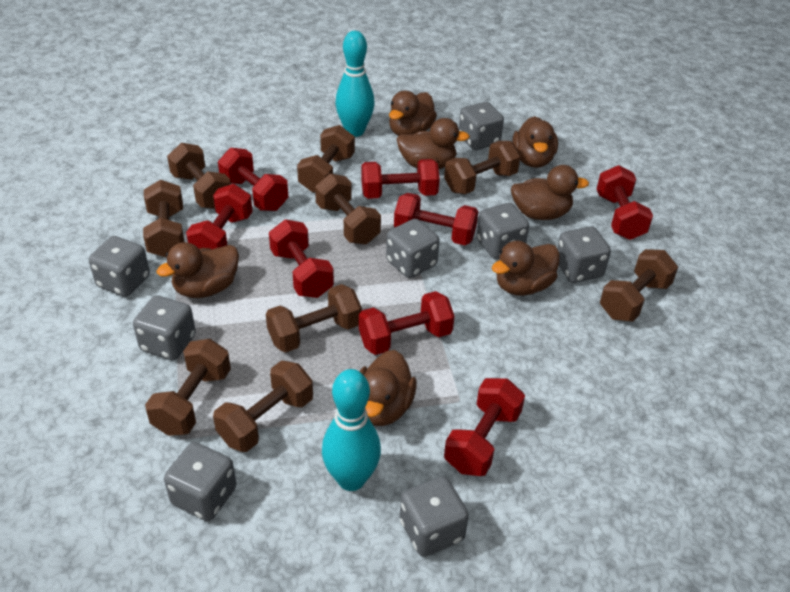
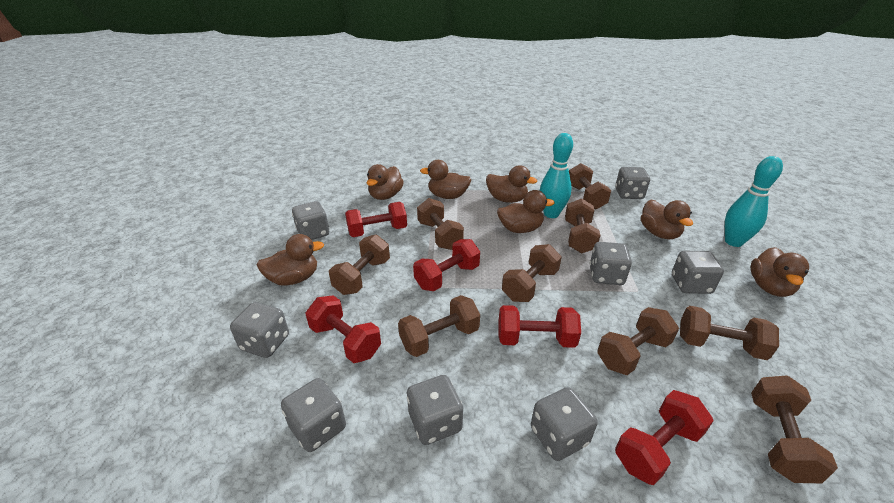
red dumbbell: [186,184,253,249] [218,148,288,211] [269,219,334,298] [359,291,455,355] [361,159,440,199] [394,193,478,245] [444,378,525,476] [597,165,653,240] = 8 -> [305,295,381,363] [345,202,407,237] [413,239,480,291] [499,305,581,348] [615,390,714,485] = 5

